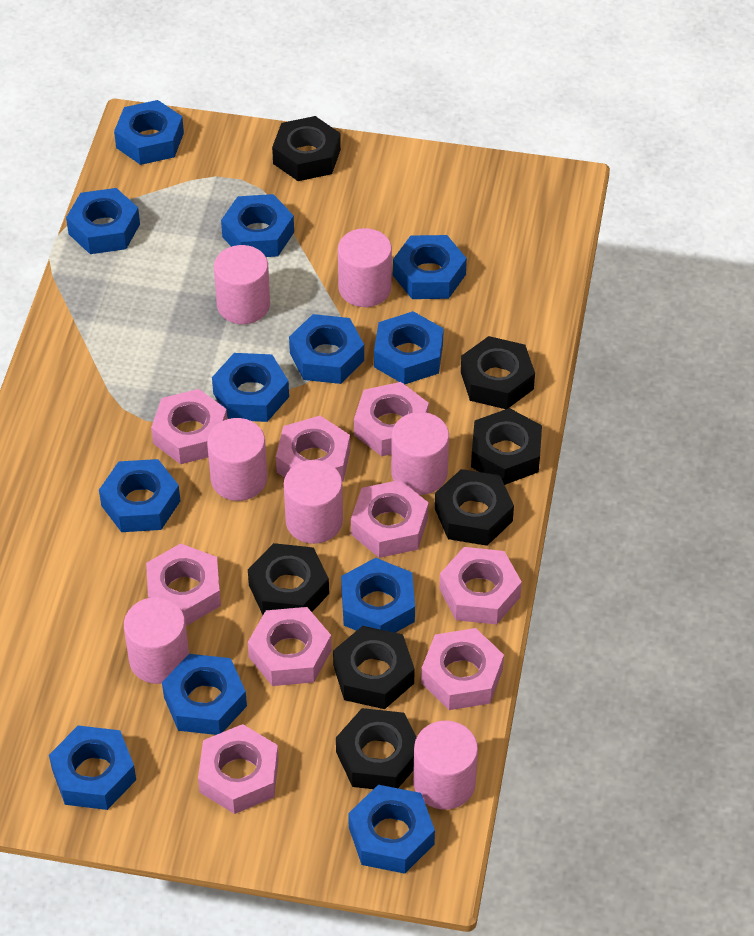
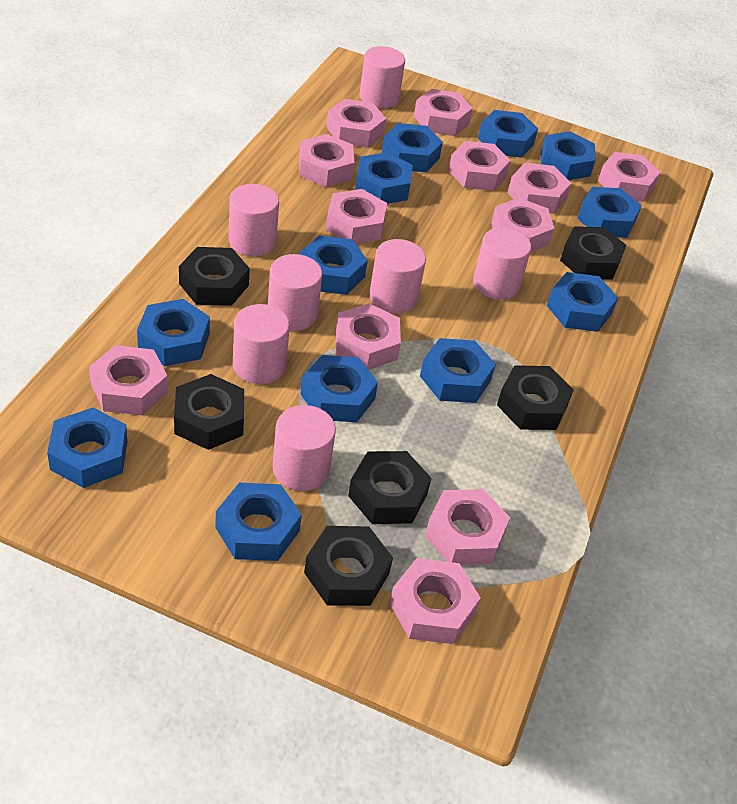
black nut: [248,543,329,615] [272,116,341,181] [333,626,415,709] [336,708,417,789] [435,469,514,546] [461,336,535,409] [471,408,542,485] = 7 -> [174,374,244,450] [179,247,250,306] [304,526,393,606] [348,451,431,524] [497,365,574,430] [560,226,626,280] = 6
pink nut: [146,543,221,626] [151,389,227,464] [198,724,279,814] [248,607,332,686] [276,416,350,482] [351,480,429,558] [354,382,429,456] [421,628,504,710] [439,547,522,625] = 9 -> [89,345,168,415] [299,134,354,187] [326,99,386,148] [326,189,387,244] [336,303,401,370] [389,558,481,644] [414,89,473,136] [425,489,510,565] [448,141,511,191] [491,198,554,252] [508,163,571,214] [598,152,661,202] = 12

